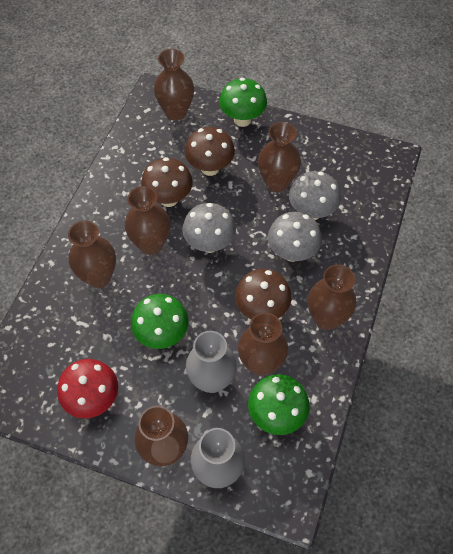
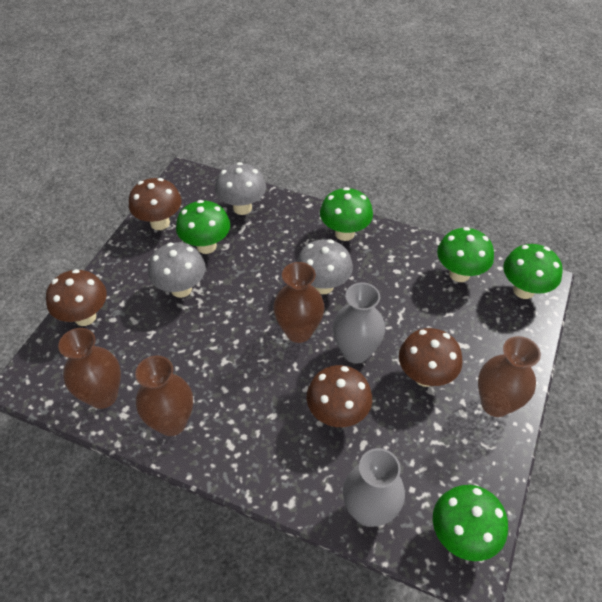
brown mushroom: [141,157,193,207] [185,127,235,176] [235,269,291,319] = 3 -> [46,269,107,326] [129,178,181,230] [307,365,372,427] [399,328,462,387] = 4
brown vase: [68,221,116,288] [125,186,170,255] [134,406,188,466] [154,49,194,121] [238,312,288,376] [258,122,301,192] [308,264,356,330] = 7 -> [58,328,121,409] [135,356,193,436] [273,262,325,343] [478,336,541,417] = 4
green mushroom: [131,294,189,349] [219,78,267,127] [248,374,310,435] = 3 -> [176,200,230,254] [320,187,373,241] [433,485,508,561] [437,227,494,282] [503,244,563,299] = 5
red mushroom: [57,359,118,419] = 1 -> none = 0

